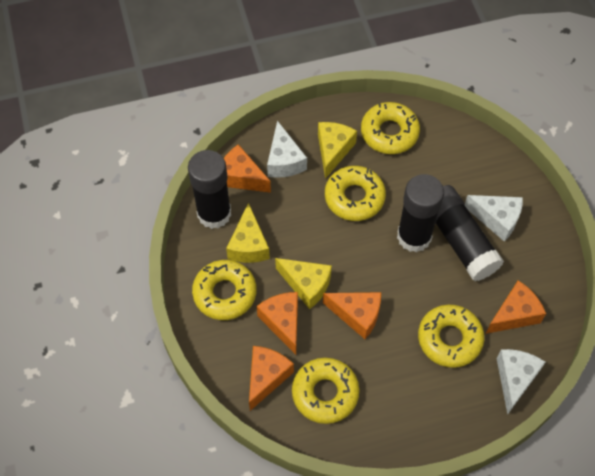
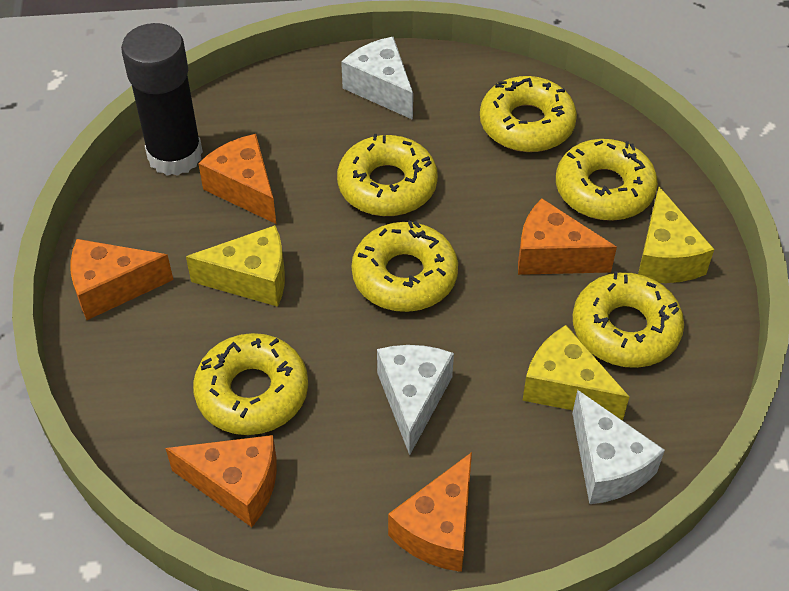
black glue stick: [188,150,231,229] [397,174,444,253] [435,185,504,281] = 3 -> [121,23,203,176] = 1
yellow donut: [192,260,256,320] [292,358,360,424] [325,166,386,221] [361,102,420,154] [418,305,484,368] = 5 -> [193,333,308,435] [337,134,438,216] [352,220,458,312] [480,76,577,152] [556,139,658,221] [573,271,684,368] = 6

